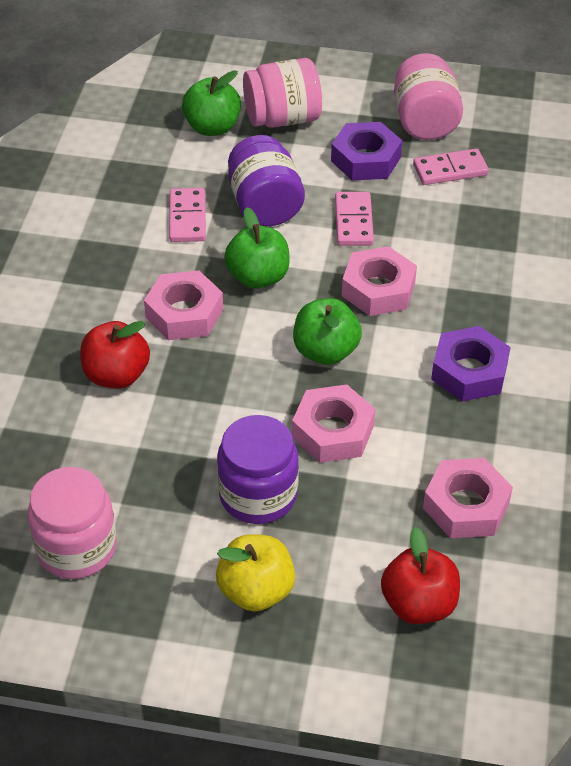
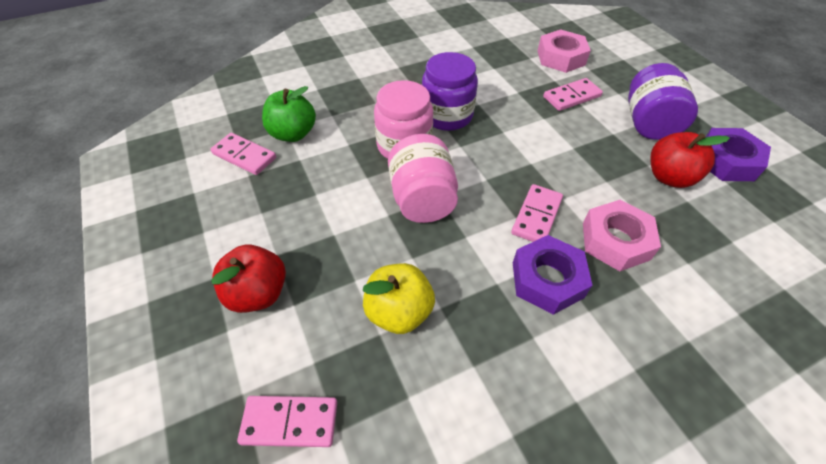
green apple: [182,70,241,136] [224,207,290,289] [293,298,362,365] = 3 -> [262,86,316,142] = 1
pink domino: [169,188,206,242] [335,192,374,245] [413,149,489,185] = 3 -> [210,133,276,175] [237,396,337,447] [511,184,563,242] [543,78,603,111] = 4
pink jar: [28,467,117,579] [243,58,322,128] [394,53,463,140] = 3 -> [374,80,433,159] [388,134,458,223] = 2
pink nut: [144,270,223,340] [292,384,375,463] [342,246,417,316] [423,458,513,538] = 4 -> [537,29,591,73] [583,200,661,271] = 2

